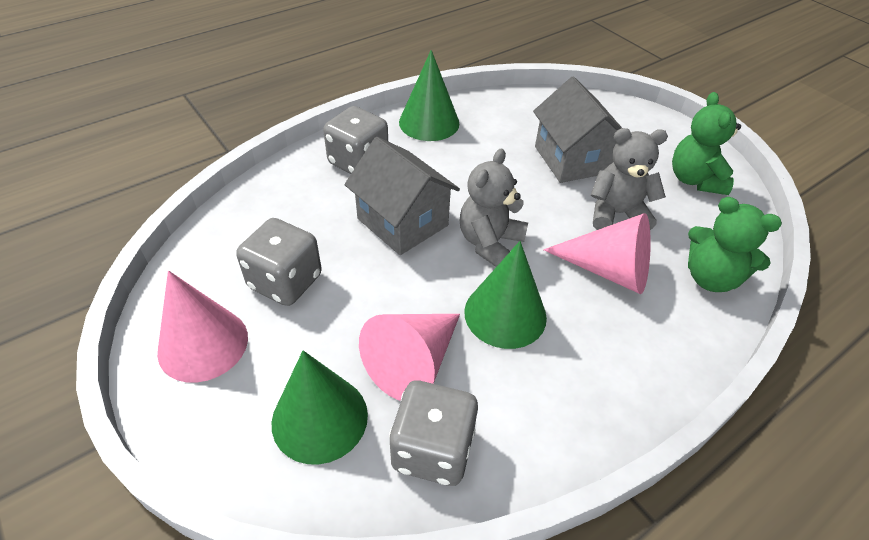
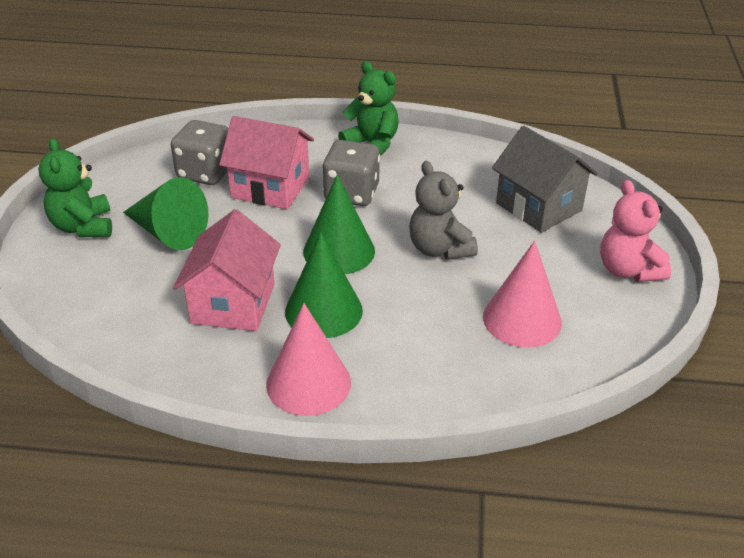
grey dice: [236,218,322,306] [323,106,388,174] [389,381,478,486] = 3 -> [171,120,229,185] [322,140,380,206] = 2
grey house: [344,137,460,255] [533,77,622,183] = 2 -> [492,126,598,233] = 1
grey teddy bear: [460,148,528,267] [591,128,668,230] = 2 -> [409,161,478,260] = 1
pink cone: [157,271,248,383] [359,314,460,401] [543,213,651,294] = 3 -> [266,303,351,416] [483,241,562,348] = 2
pink house: none = 0 -> [173,209,281,331] [219,116,314,209] = 2
pink teddy bear: none = 0 -> [600,180,671,282] = 1

